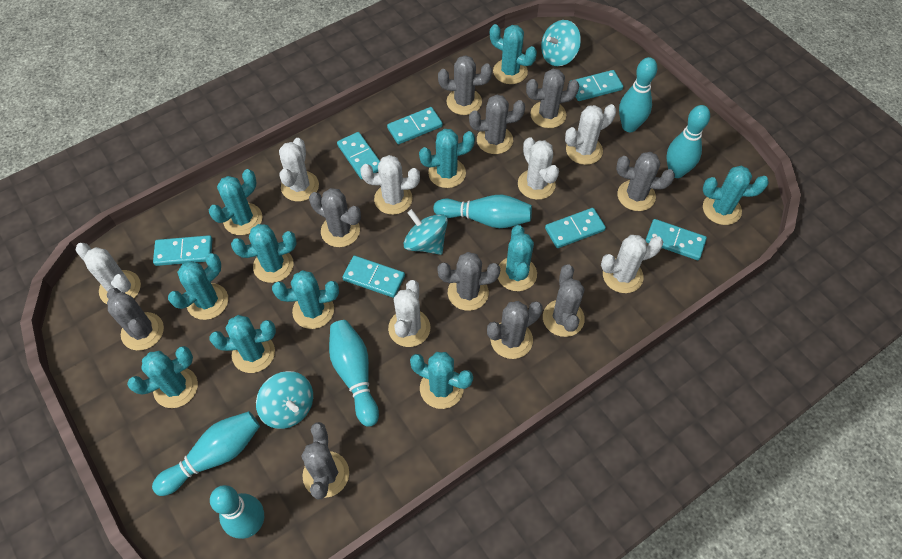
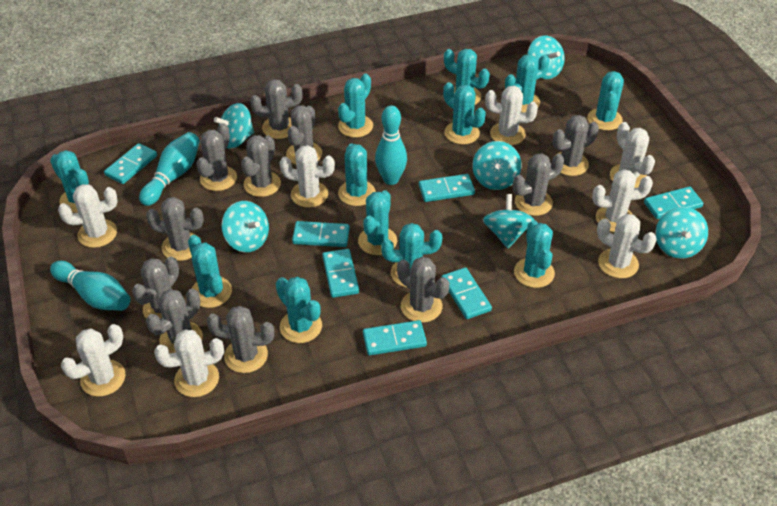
grey cactus: [107,288,164,350] [302,422,349,499] [309,188,361,247] [437,252,500,311] [438,55,492,115] [469,95,525,154] [487,301,543,359] [526,69,579,128] [543,265,585,337] [616,152,675,211] = 10 -> [132,256,179,319] [146,197,204,261] [146,289,203,353] [196,123,237,191] [207,306,274,373] [241,135,281,197] [250,79,302,139] [286,105,322,165] [397,257,449,323] [513,153,564,216] [553,115,599,176] = 11
turquoise bowling pin: [152,411,260,496] [210,485,264,539] [329,320,379,427] [433,195,532,228] [619,57,657,132] [667,105,710,178] = 6 -> [50,261,130,311] [139,132,200,206] [375,105,407,185] = 3
turquoise cactus: [127,346,198,408] [168,253,228,320] [209,169,262,235] [210,315,276,373] [231,224,297,283] [272,270,339,329] [410,352,473,409] [419,129,475,188] [490,24,537,84] [498,225,537,291] [703,166,769,225] = 11 -> [50,150,97,213] [188,235,232,308] [276,277,322,343] [338,74,373,138] [338,143,376,206] [358,190,397,255] [381,223,442,288] [443,82,486,145] [444,49,490,105] [505,54,549,113] [514,220,555,288] [587,71,624,131] = 12
turquoise spinning top: [256,371,313,429] [404,209,448,255] [541,20,581,66] = 3 -> [214,103,254,149] [222,201,269,252] [472,141,522,190] [483,194,534,248] [527,35,565,79] [655,207,708,259] = 6
white cactus: [76,243,141,304] [279,138,319,202] [360,155,420,215] [388,280,431,347] [518,137,559,200] [565,104,616,165] [601,235,663,293] = 7 -> [58,184,118,248] [61,324,126,396] [154,330,224,397] [280,145,335,208] [485,86,538,145] [592,169,653,232] [597,214,657,278] [610,122,655,188] = 8

